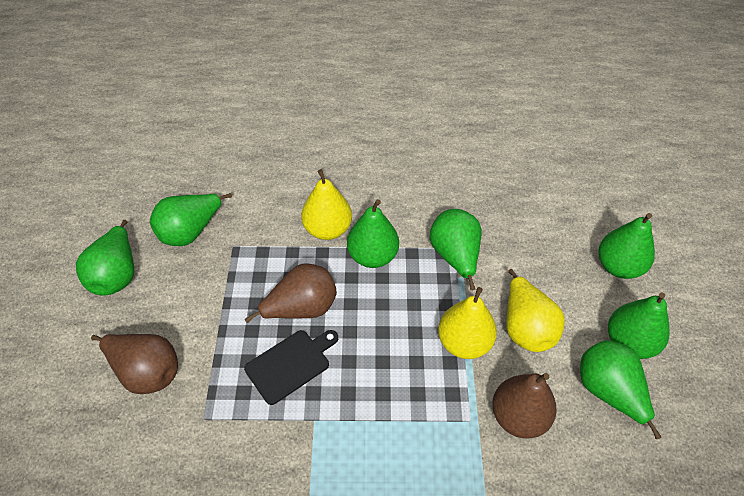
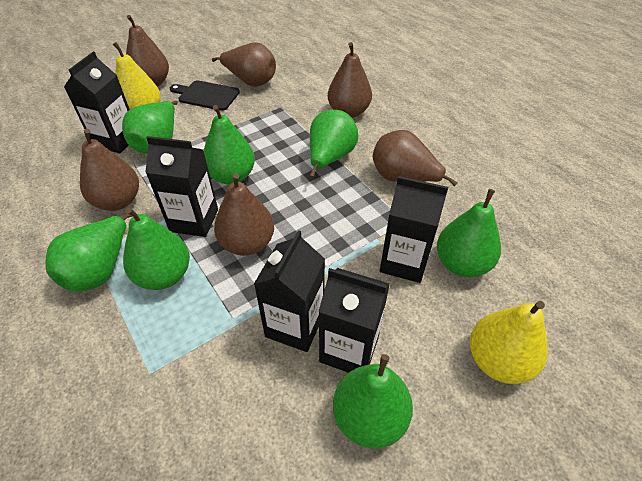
black carton: none = 0 -> [64,52,130,153] [145,136,218,237] [254,230,325,352] [319,268,390,373] [380,176,448,283] = 5
brown pear: [91,334,178,394] [245,263,337,323] [492,373,557,438] = 3 -> [80,129,139,211] [126,15,169,87] [212,42,276,87] [214,173,274,256] [328,42,372,118] [373,130,458,186] = 6
yellow pear: [301,169,352,240] [438,287,497,359] [506,269,565,352] = 3 -> [113,42,161,109] [470,301,548,384] = 2

